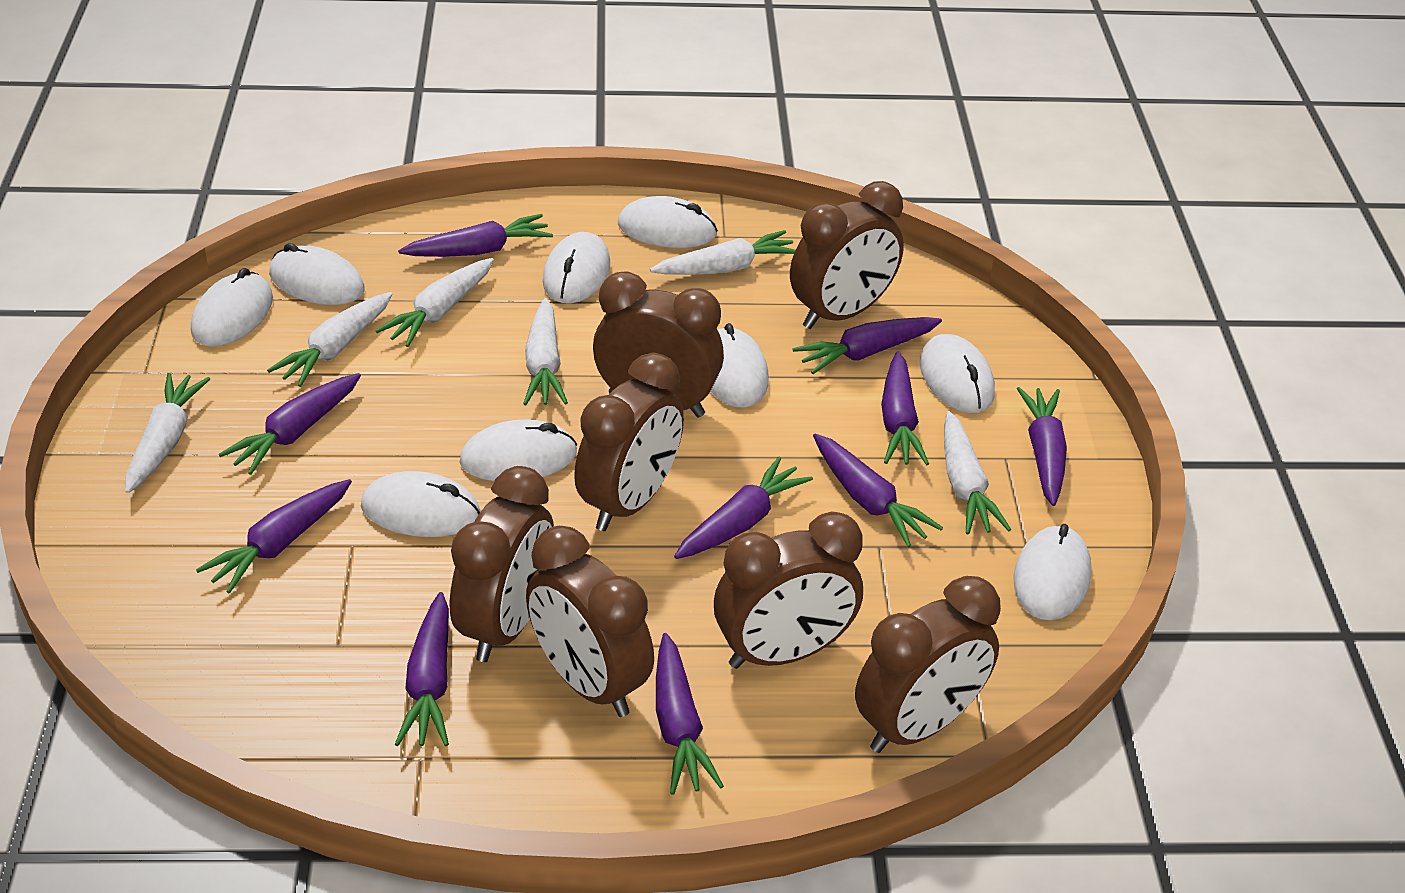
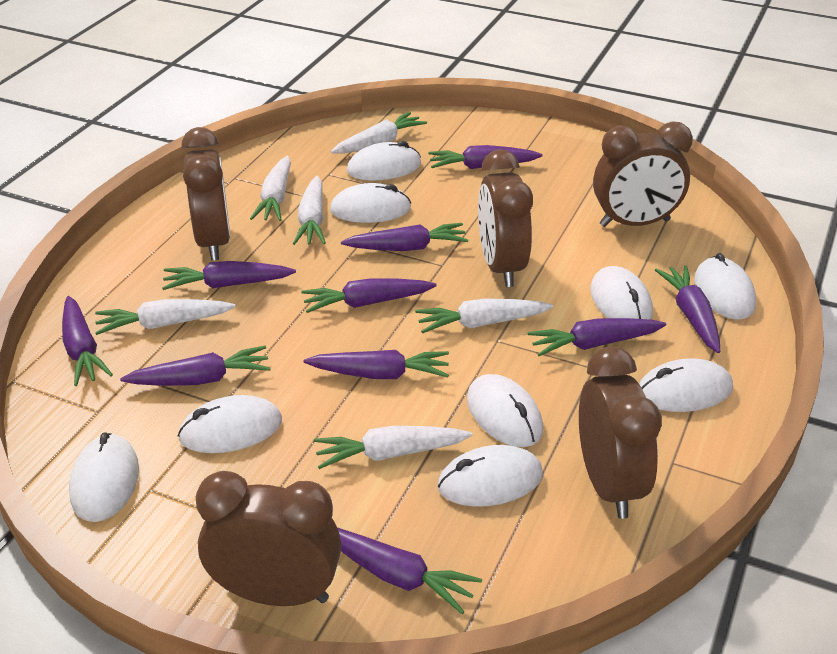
brown clock: [450,466,554,662] [526,526,654,717] [574,353,684,531] [593,271,724,418] [714,512,863,669] [790,181,904,329] [855,576,1001,753] = 7 -> [181,127,230,261] [196,471,341,606] [478,149,533,287] [579,347,662,519] [593,121,693,227] = 5

